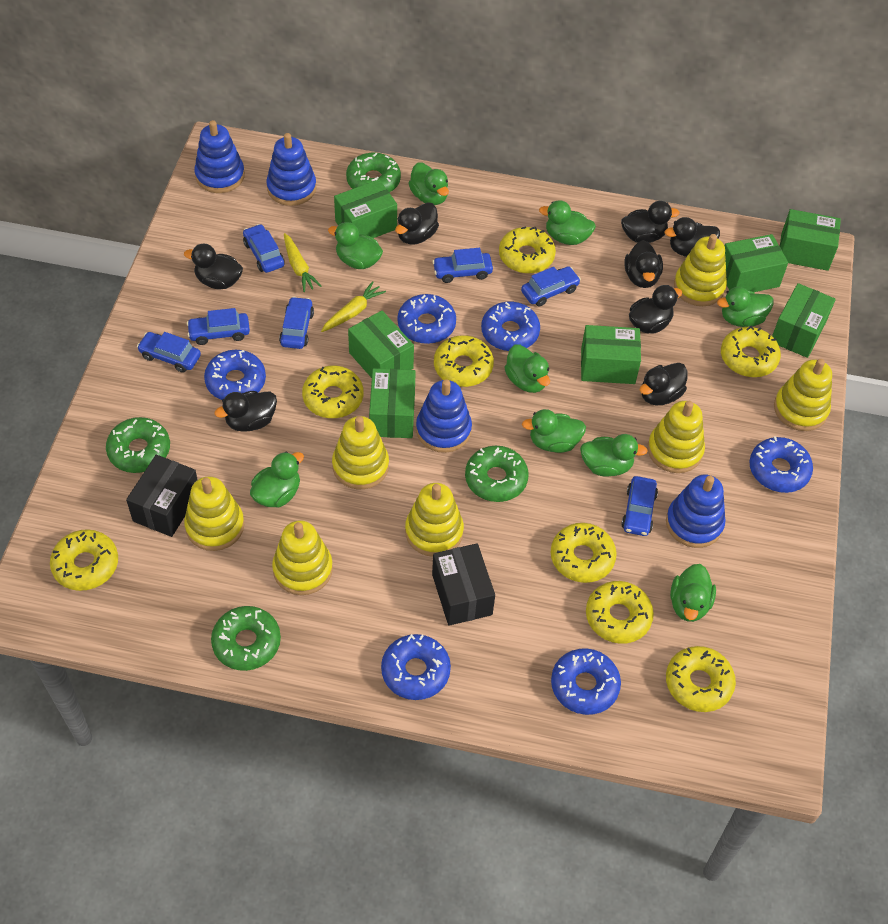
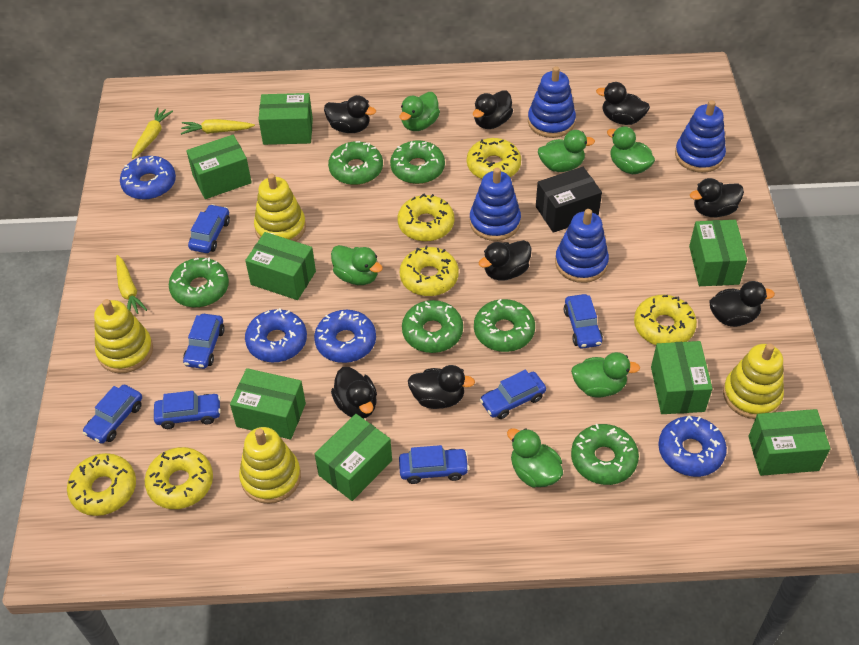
black box: [126,455,198,537] [432,543,495,626] = 2 -> [536,167,602,233] = 1
blue donut: [204,350,266,400] [381,634,451,700] [397,294,456,344] [481,302,540,351] [551,648,621,715] [749,436,813,493] = 6 -> [120,156,176,200] [245,308,307,362] [314,310,376,363] [658,415,727,477] = 4
green box: [334,179,397,238] [348,310,414,378] [369,368,416,438] [581,325,641,384] [725,234,788,292] [772,283,836,358] [780,209,841,271] = 7 -> [186,135,252,199] [230,368,306,439] [245,232,316,300] [258,93,313,145] [315,414,392,501] [651,341,713,414] [689,220,747,286] [748,409,831,476] = 8
green donut: [106,417,170,473] [211,606,281,671] [346,153,401,193] [465,446,529,502] = 4 -> [169,258,229,308] [328,141,383,185] [390,140,445,184] [402,300,463,353] [474,299,535,352] [571,424,639,485] = 6
green duck: [250,452,304,508] [328,222,383,269] [408,163,449,205] [504,345,550,393] [522,409,586,453] [539,200,596,245] [580,434,648,477] [670,564,716,622] [717,287,774,327] = 9 -> [331,245,383,285] [400,92,440,131] [507,428,563,488] [538,130,595,172] [571,352,640,398] [607,126,655,174] = 6
yellow carrot: [284,233,321,292] [321,281,386,332] = 2 -> [116,255,147,314] [132,108,173,159] [181,119,255,135] = 3
yellow donut: [50,529,118,591] [302,366,363,418] [434,335,494,387] [499,226,556,274] [551,523,617,583] [586,581,654,644] [666,646,736,712] [721,326,781,377] = 8 -> [67,453,136,516] [145,447,213,509] [398,194,454,241] [400,246,459,296] [467,138,521,179] [634,295,697,345] = 6
yellow stacking toy: [184,476,244,551] [272,520,333,595] [332,416,389,489] [405,483,464,557] [648,401,705,473] [674,234,727,306] [774,359,832,431] = 7 -> [94,299,153,373] [239,427,301,504] [254,173,306,242] [723,343,784,419] = 4

